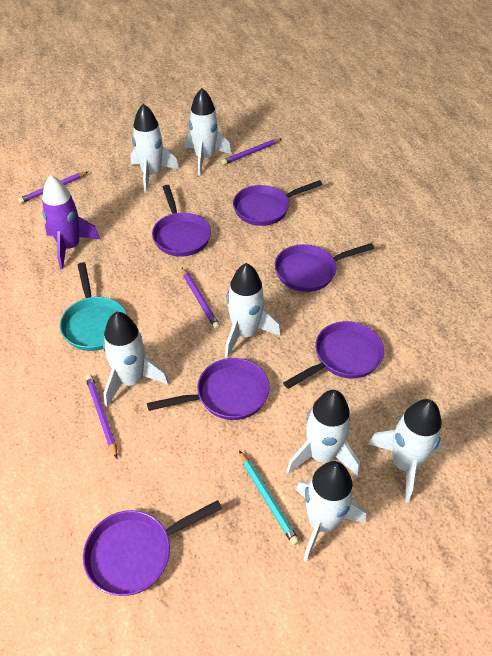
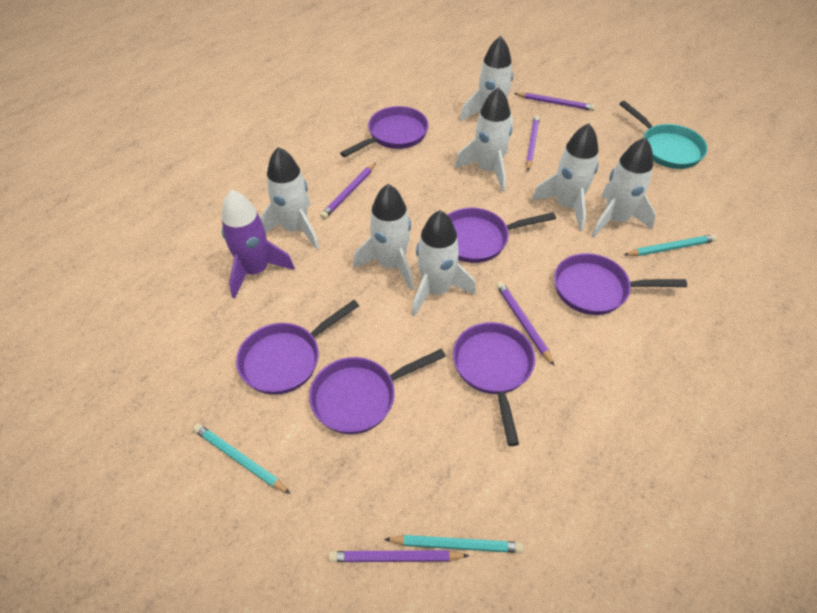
purple pencil: [18,172,88,204] [85,375,117,458] [182,268,220,329] [221,138,281,165] = 4 -> [320,163,376,219] [328,550,469,562] [496,282,554,365] [514,92,596,111] [526,115,540,171] = 5
turquoise pencil: [239,450,299,546] = 1 -> [193,424,291,494] [384,535,524,553] [624,234,717,256] = 3

